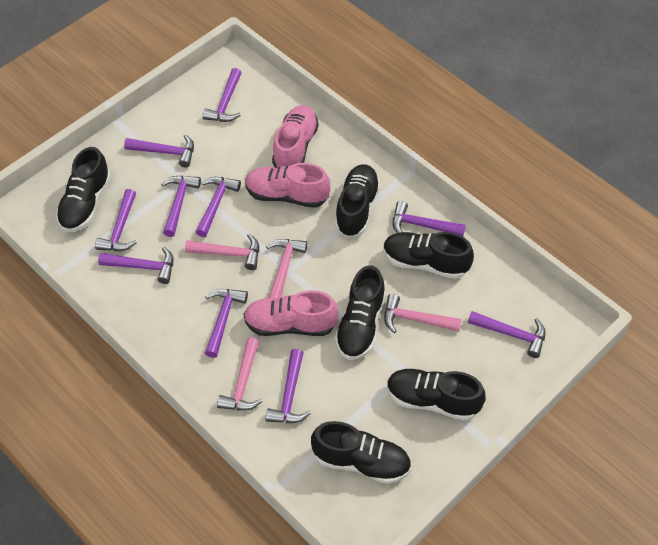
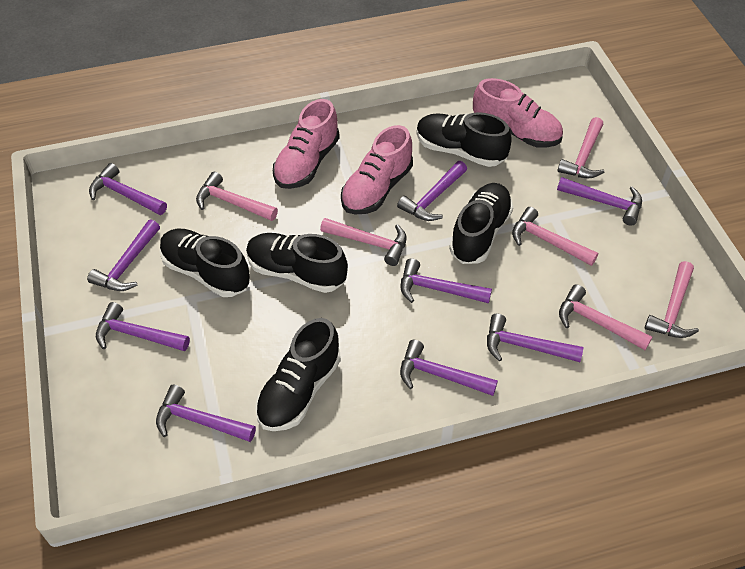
black shoe: [56,147,111,232] [311,421,411,484] [335,164,380,237] [335,266,385,360] [383,232,474,279] [387,369,486,421] = 6 -> [160,229,250,297] [246,233,348,293] [255,318,341,431] [416,112,512,167] [449,183,513,264] = 5
pink hammer: [185,234,259,270] [217,337,262,411] [266,239,307,298] [384,294,462,333] = 4 -> [196,172,278,221] [320,218,407,266] [512,207,598,266] [557,117,604,178] [559,284,652,350] [644,261,699,338] = 6
purple hammer: [95,189,137,251] [98,247,173,284] [124,134,194,168] [161,176,201,237] [196,177,241,237] [203,68,241,122] [205,289,248,358] [265,349,311,423] [393,201,466,237] [468,311,546,358] = 10 -> [87,219,160,291] [89,163,167,215] [96,302,190,351] [156,385,256,442] [397,161,467,221] [400,258,492,303] [400,340,498,396] [487,314,583,362] [557,177,642,226] = 9

